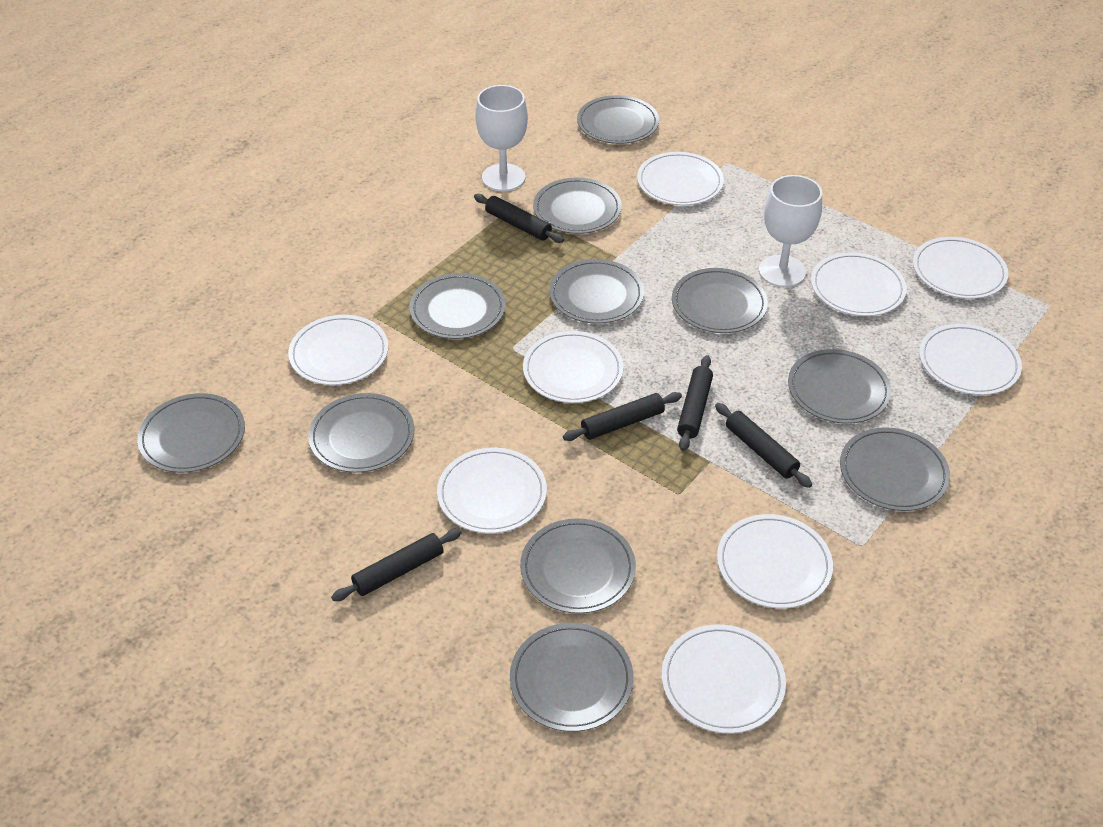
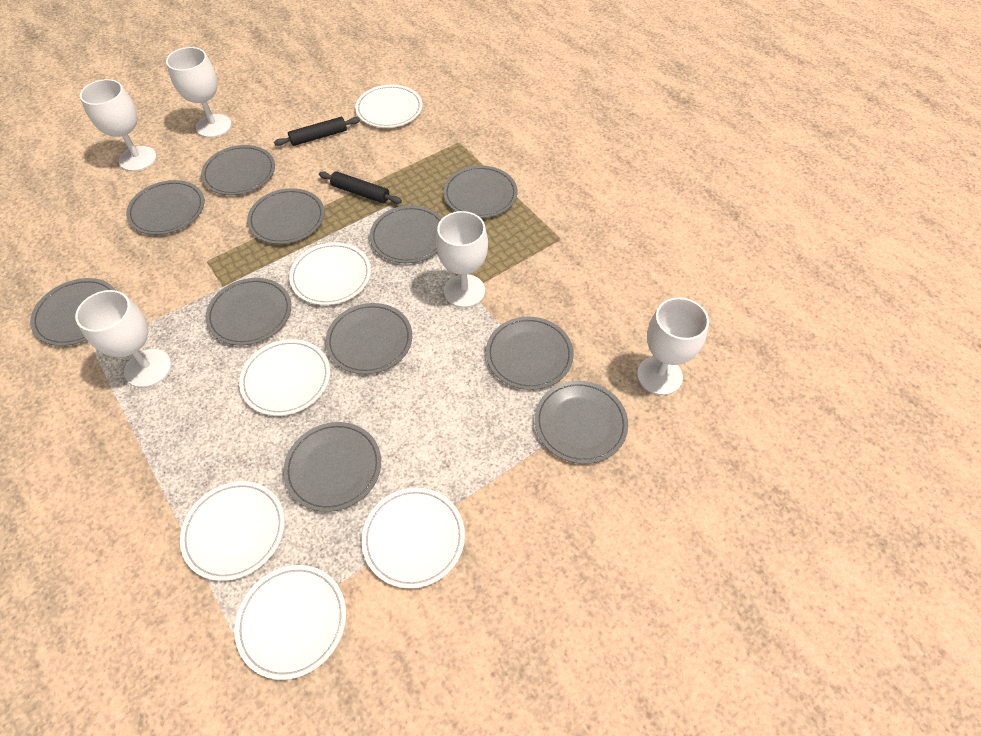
black rolling pin: [331,529,462,601] [474,194,564,243] [563,392,682,441] [677,355,713,451] [715,403,812,488] = 5 -> [274,117,360,146] [319,171,402,204] = 2
white goblet: [475,85,528,191] [759,175,822,287] = 2 -> [75,290,171,388] [80,79,157,171] [166,47,231,138] [436,211,488,308] [637,297,709,395] = 5
white plate: [288,315,388,385] [437,448,547,534] [523,331,623,403] [637,152,724,205] [662,624,786,734] [717,514,833,608] [811,252,907,316] [913,237,1008,299] [919,324,1022,395] = 9 -> [180,481,285,581] [234,565,346,680] [239,339,330,416] [289,242,371,305] [355,85,423,128] [362,488,465,589] = 6

